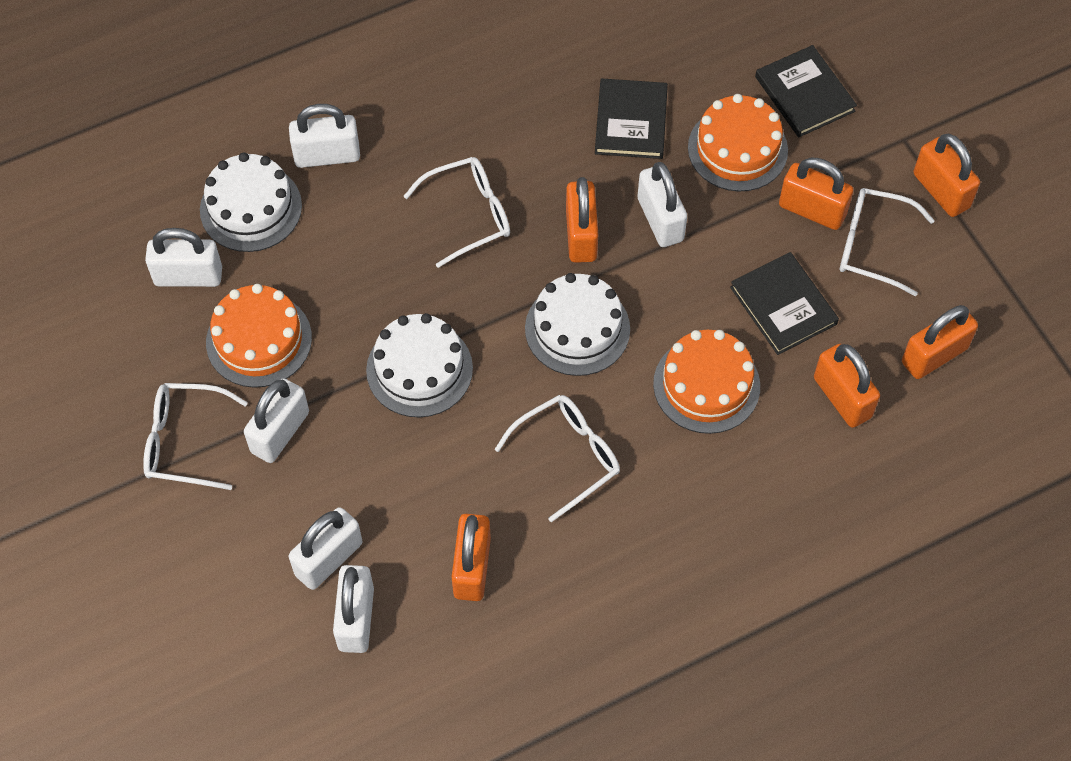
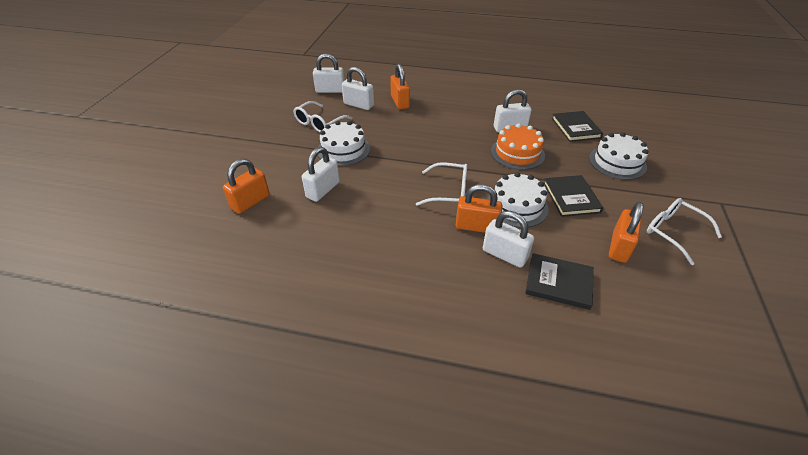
orange cake: [206,284,312,388] [653,330,760,434] [688,94,788,192] = 3 -> [491,123,545,170] = 1
orange padlock: [451,514,491,601] [566,177,598,263] [779,158,853,230] [814,344,880,428] [902,305,978,379] [914,134,980,217] = 6 -> [223,159,270,214] [390,64,410,109] [456,184,502,233] [609,202,643,263] = 4
white glasses: [143,383,248,490] [403,157,510,268] [494,395,620,522] [840,188,935,297] = 4 -> [293,101,353,132] [416,162,467,206] [647,198,722,265] = 3
white padlock: [145,228,222,287] [244,378,309,463] [289,104,360,168] [289,507,362,590] [333,565,374,653] [638,162,687,247] = 6 -> [302,147,340,202] [313,53,344,93] [342,67,374,110] [483,211,534,268] [494,89,532,133] = 5

